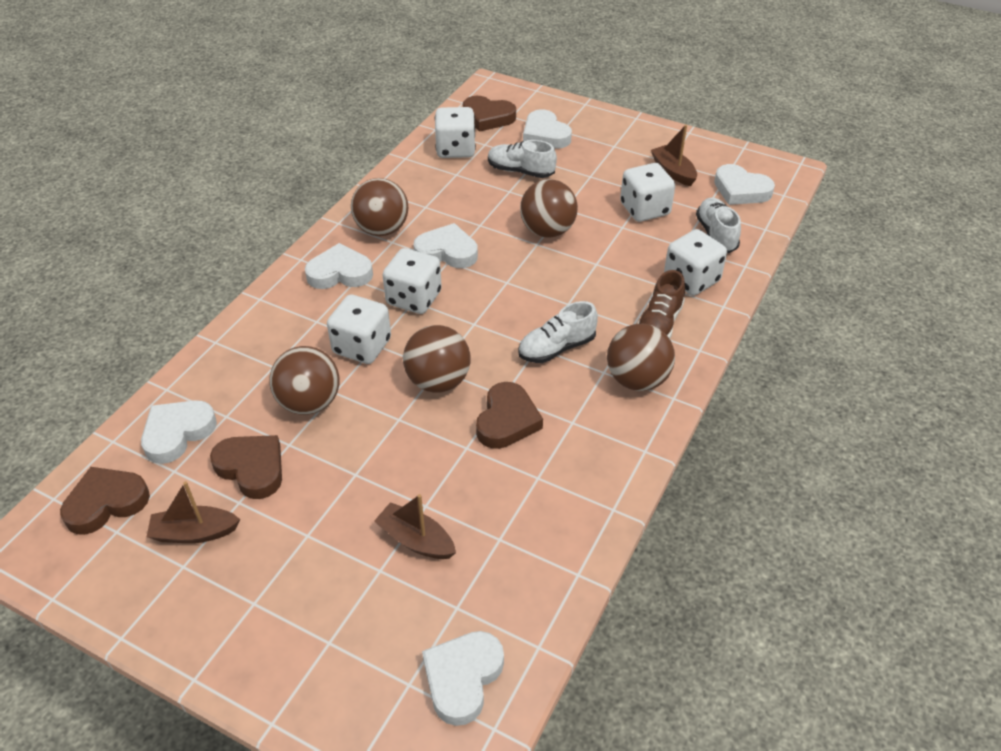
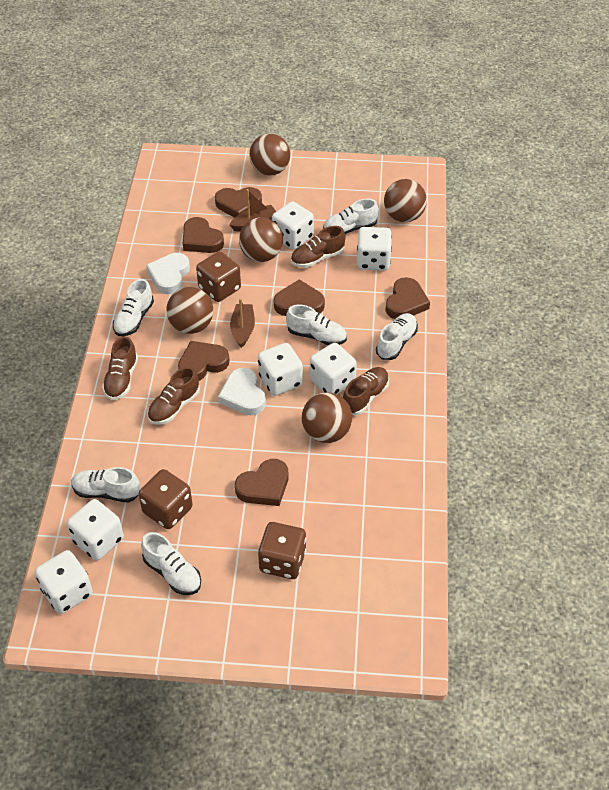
brown boat: [147,481,240,543] [374,494,456,559] [651,125,697,186] = 3 -> [230,189,276,231] [230,298,255,348] = 2
brown dice: none = 0 -> [139,469,193,529] [196,251,241,302] [258,522,306,579] = 3
brown heart: [60,467,150,535] [210,435,282,499] [463,96,516,132] [476,382,543,449] = 4 -> [178,341,230,381] [183,217,224,253] [215,187,262,218] [235,459,288,506] [274,279,325,316] [385,277,430,319] = 6
brown shoe: [637,270,685,339] = 1 -> [102,336,138,400] [148,367,200,424] [291,226,345,268] [343,367,389,415] = 4
white dice: [327,294,391,364] [382,248,442,314] [435,107,476,158] [620,163,675,222] [664,229,727,296] = 5 -> [35,550,93,614] [67,499,124,561] [258,343,303,396] [272,201,314,250] [310,343,357,394] [357,227,392,271] = 6
white heart: [141,400,217,464] [305,243,373,289] [413,223,478,268] [422,631,504,726] [523,109,572,149] [714,164,775,205] = 6 -> [146,253,190,294] [218,368,266,415] = 2
white shoe: [488,140,557,178] [518,301,598,363] [696,198,741,253] = 3 -> [71,467,140,503] [113,279,154,336] [141,532,201,595] [286,305,347,345] [323,199,379,234] [376,313,418,360] = 6

